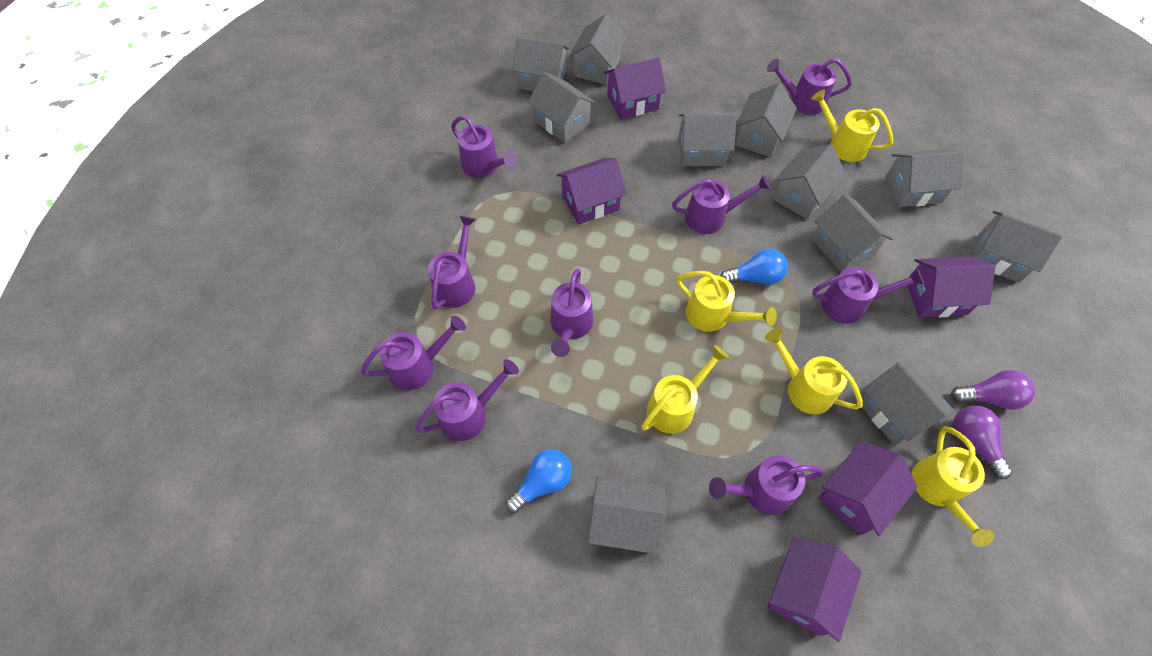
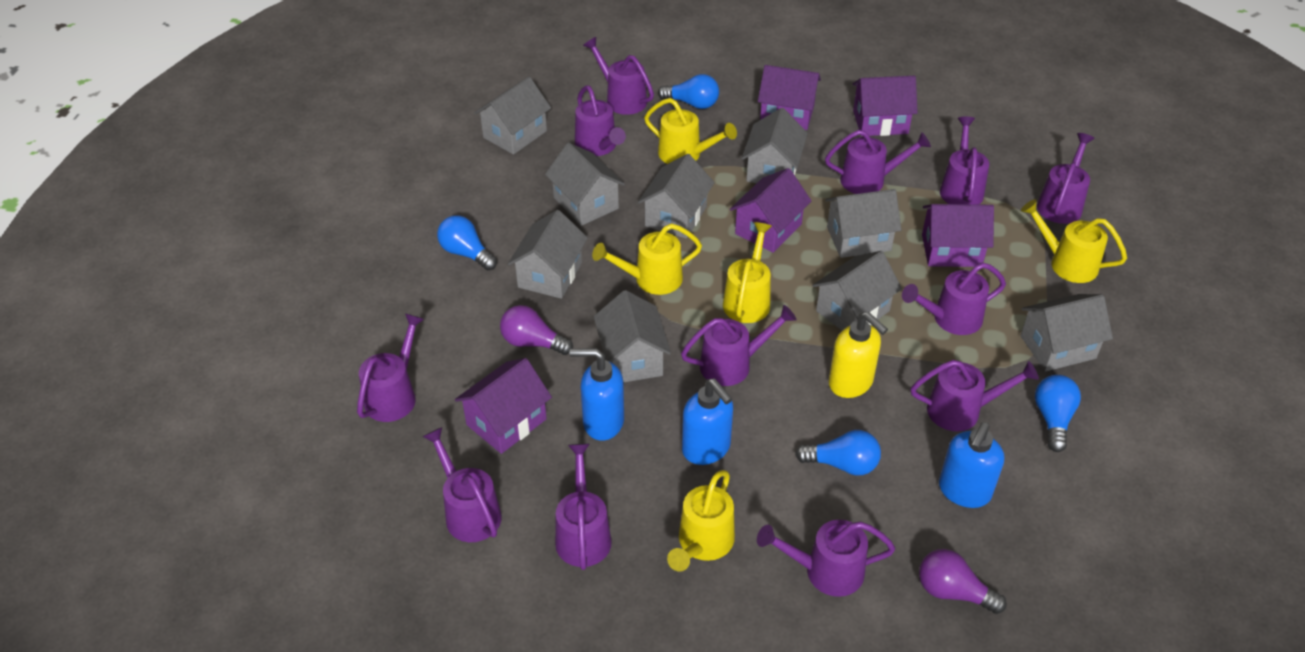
blue light bulb: [505,449,572,513] [720,249,788,284] = 2 -> [437,215,497,270] [658,74,719,109] [795,430,881,476] [1035,375,1081,452] = 4
blue soap dispenser: none = 0 -> [569,348,624,441] [682,378,733,465] [939,422,1004,508] = 3
grey house: [512,36,569,91] [528,72,596,143] [569,14,627,85] [588,476,666,554] [678,114,736,166] [735,83,797,157] [773,144,846,219] [811,194,893,272] [862,361,954,446] [885,150,964,207] [972,211,1062,283] = 11 -> [474,77,551,155] [508,210,588,299] [545,143,625,226] [594,290,671,382] [638,154,715,239] [742,108,808,183] [812,251,902,331] [825,189,901,258] [1020,294,1113,371] = 9
purple watering can: [361,316,466,390] [415,359,519,441] [428,216,476,310] [451,116,518,178] [550,268,593,357] [672,175,771,234] [709,455,825,515] [767,58,852,115] [812,267,924,324] = 9 -> [357,313,424,422] [422,427,502,542] [555,444,612,570] [575,85,626,156] [583,37,654,115] [681,305,797,386] [757,520,895,597] [825,130,931,194] [902,263,1006,335] [911,360,1039,431] [940,116,989,205] [1037,133,1095,224] = 12
yellow soap dispenser: none = 0 -> [829,311,888,398] = 1

